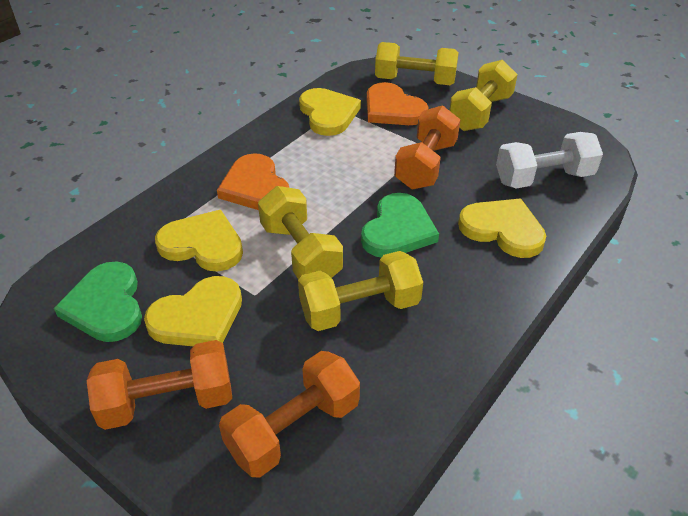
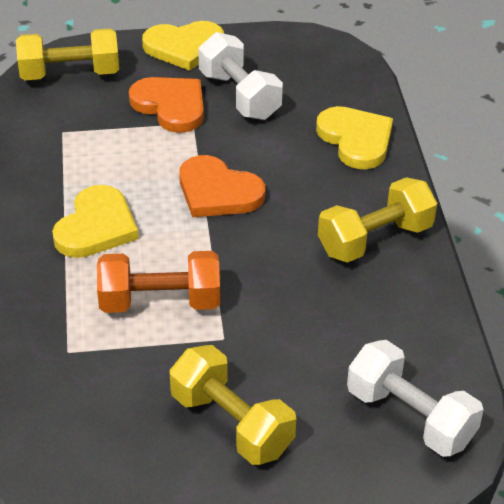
green heart: [54,262,142,342] [361,193,439,257] = 2 -> none = 0
orange dumbbell: [87,340,232,430] [219,351,360,478] [394,105,460,189] = 3 -> [97,251,220,313] = 1
white dumbbell: [496,132,603,188] = 1 -> [198,32,283,120] [347,340,484,457] = 2
yellow dumbbell: [258,186,343,280] [298,251,423,331] [375,42,459,85] [449,60,518,131] = 4 -> [16,28,119,80] [169,345,296,465] [318,177,437,263] = 3
yellow heart: [144,276,242,346] [155,210,243,271] [299,88,361,136] [458,199,546,258] = 4 -> [52,185,139,258] [142,21,224,71] [316,106,393,169] = 3

